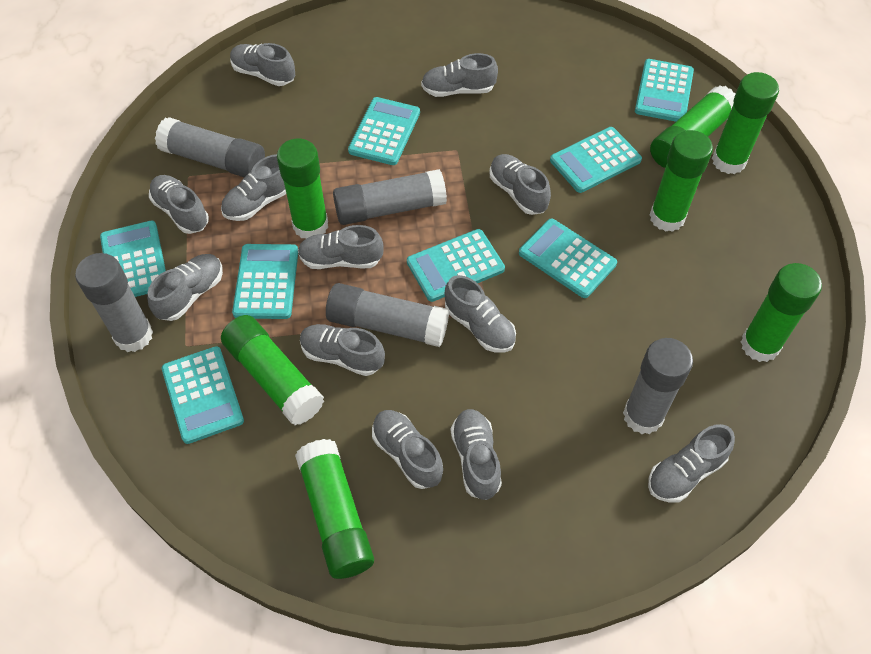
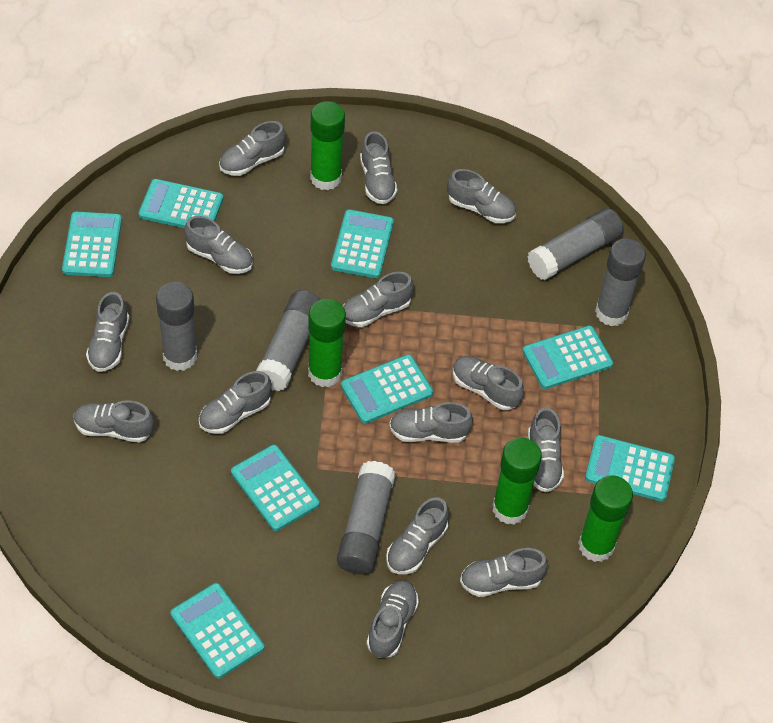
green glue stick: [221,315,324,425] [277,139,328,239] [295,439,374,579] [650,85,736,168] [650,130,713,232] [712,72,779,174] [741,263,822,362] = 7 -> [308,299,346,387] [310,101,345,190] [492,438,542,525] [578,475,633,562] = 4
grey shoe: [147,254,223,321] [149,175,209,234] [221,154,286,221] [230,43,295,86] [298,225,384,269] [300,324,385,376] [372,410,443,489] [421,53,498,97] [445,275,516,353] [451,409,502,500] [490,154,551,215] [648,424,735,503] = 12 -> [74,400,154,443] [86,292,129,372] [184,216,253,274] [199,371,272,434] [219,121,286,176] [343,272,414,327] [360,131,398,204] [367,580,419,658] [386,497,449,574] [389,402,473,443] [447,169,516,223] [453,356,524,410] [460,548,548,597] [528,407,564,492] = 14

